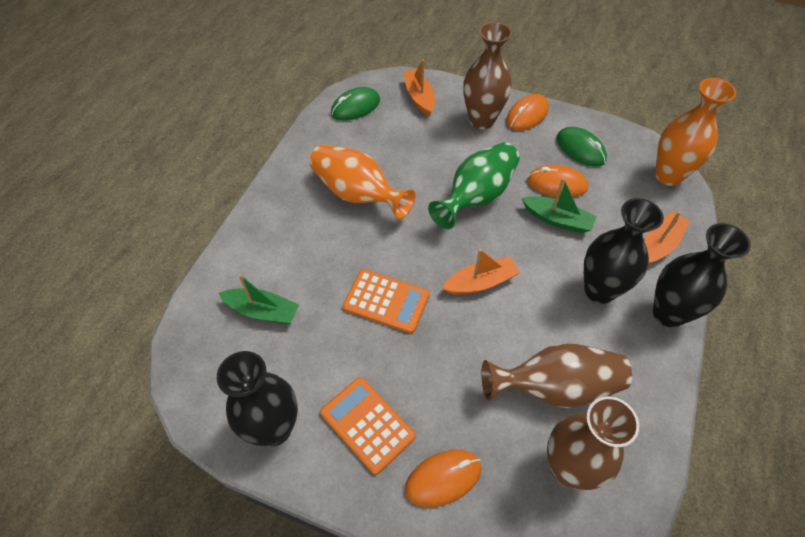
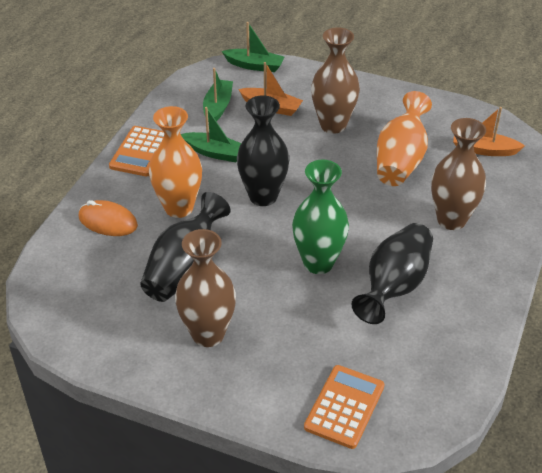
green boat: [219,274,299,324] [522,178,597,233] = 2 -> [181,107,241,162] [203,68,233,122] [222,22,284,72] = 3
green mouse: [331,87,380,121] [556,127,607,167] = 2 -> none = 0
orange boat: [403,59,435,116] [442,249,520,295] [644,211,690,264] = 3 -> [238,62,303,116] [453,107,525,156] = 2
orange mouse: [405,450,481,507] [506,94,549,131] [527,165,588,197] = 3 -> [79,200,138,236] = 1

